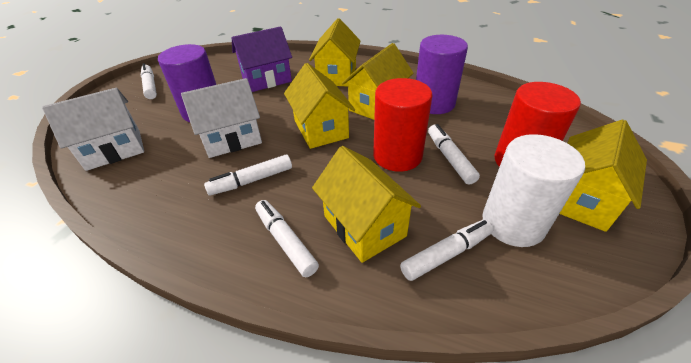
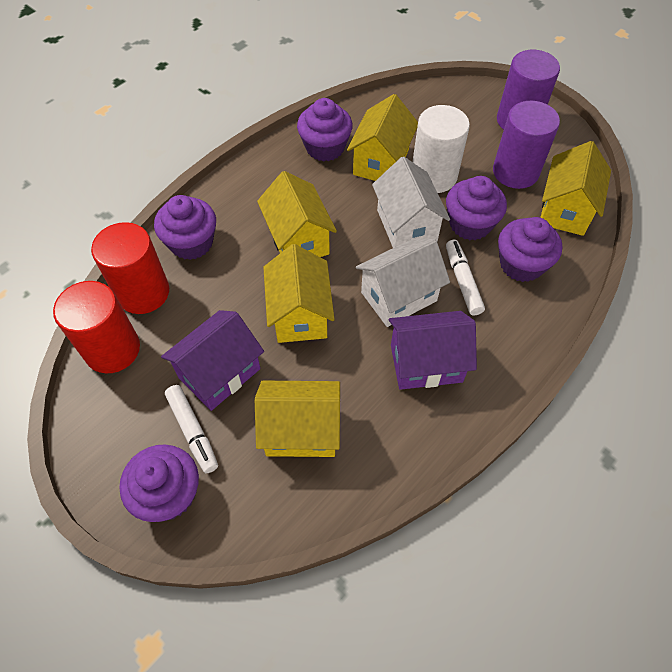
purple cupcake: none = 0 -> [119,444,199,522] [154,195,216,260] [297,98,353,161] [446,176,507,240] [498,217,562,282] = 5
purple house: [232,26,292,92] = 1 -> [161,310,264,411] [389,311,477,390] = 2
white marker: [141,63,157,99] [204,155,292,196] [255,200,319,277] [400,220,494,281] [428,124,480,185] = 5 -> [165,385,218,473] [446,240,485,316] = 2

